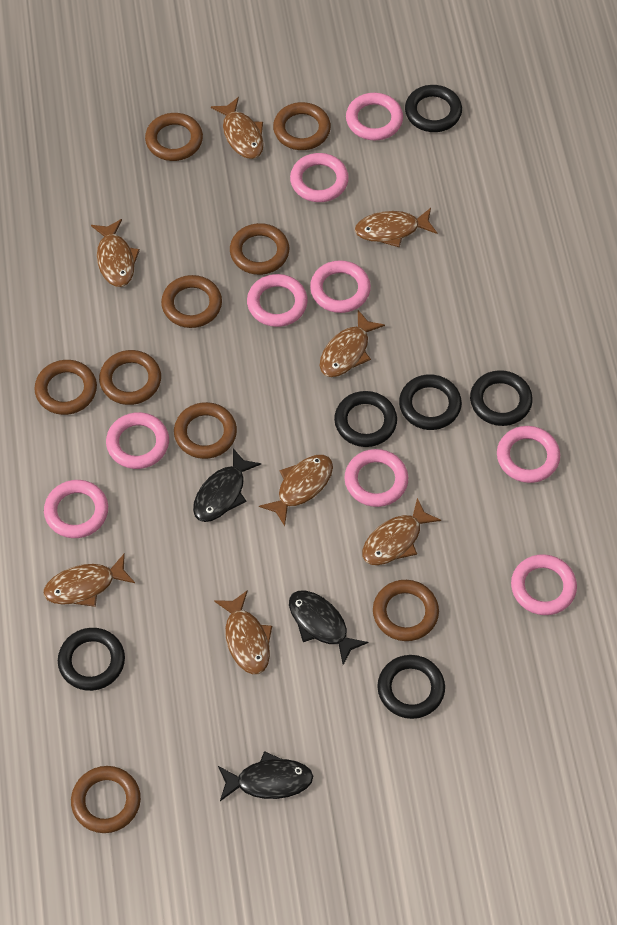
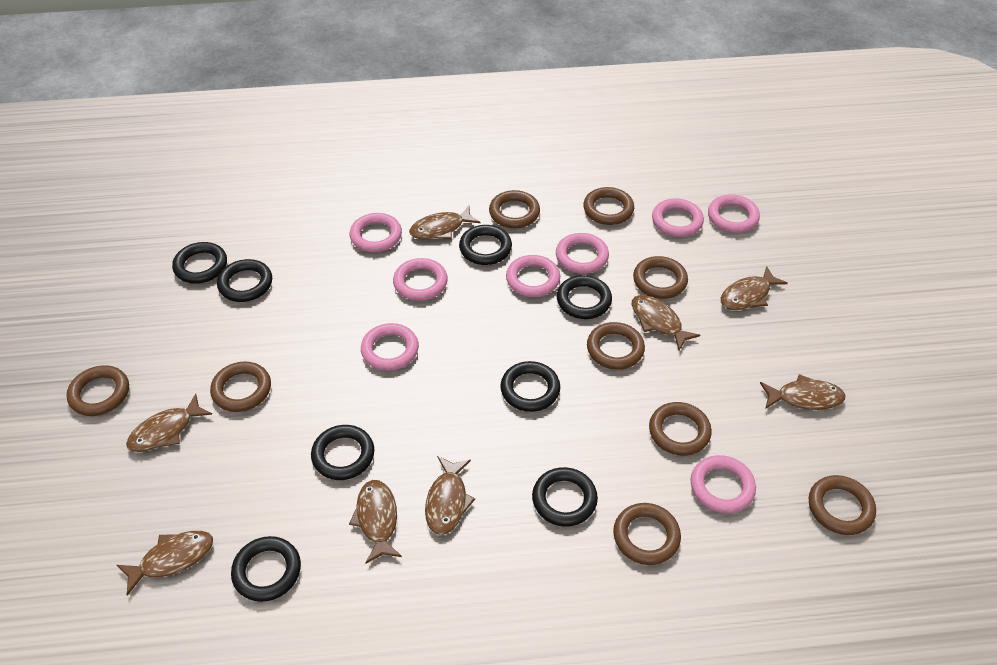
black fish: [193,448,261,522] [218,751,313,801] [289,591,368,665] = 3 -> none = 0
black ring: [58,628,125,691] [334,391,397,447] [377,655,445,719] [399,374,462,430] [405,85,462,132] [470,370,533,426] = 6 -> [172,242,227,284] [217,259,272,302] [231,536,301,602] [311,425,374,480] [459,225,512,265] [500,361,560,412] [532,467,598,527] [557,275,612,319] = 8
pink ring: [44,480,108,538] [106,412,169,469] [247,274,308,327] [290,153,349,202] [310,260,371,313] [344,449,408,507] [346,93,403,141] [497,426,560,483] [511,554,577,615] = 9 -> [350,213,402,252] [361,323,419,371] [393,258,448,301] [506,255,560,297] [556,233,609,274] [652,198,704,237] [691,455,756,513] [708,194,760,233] = 8

